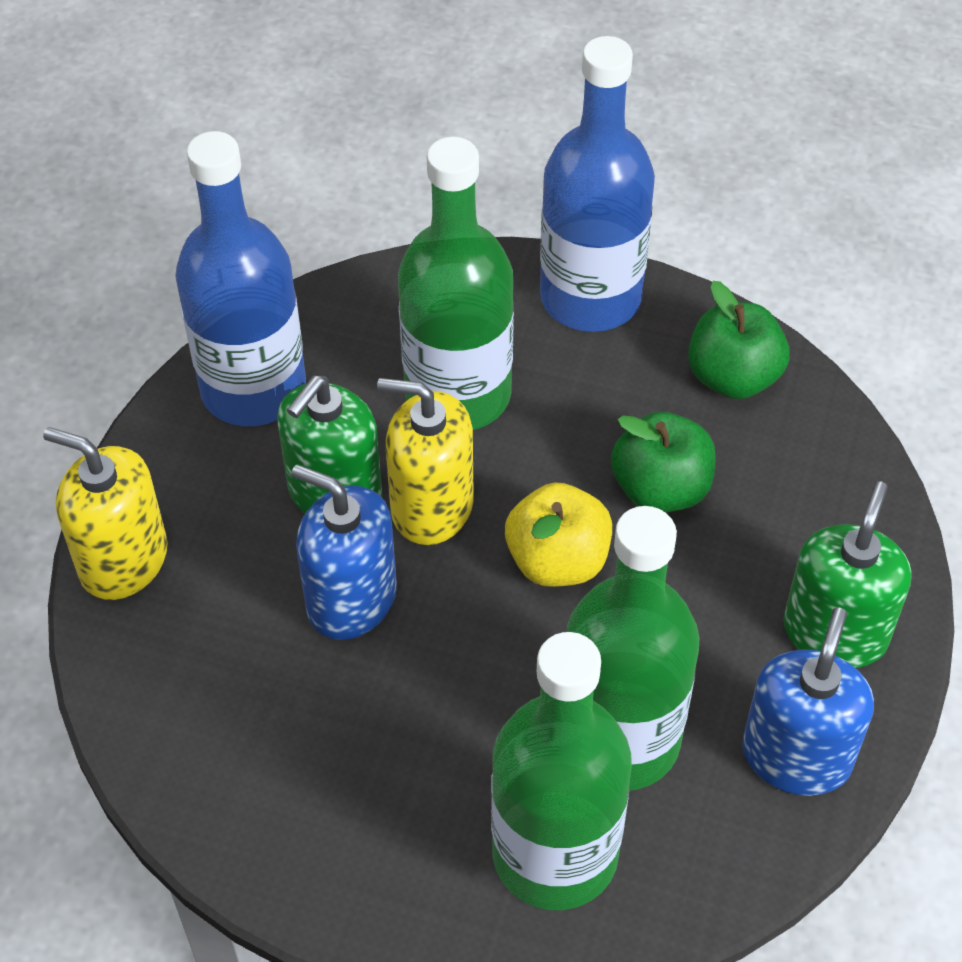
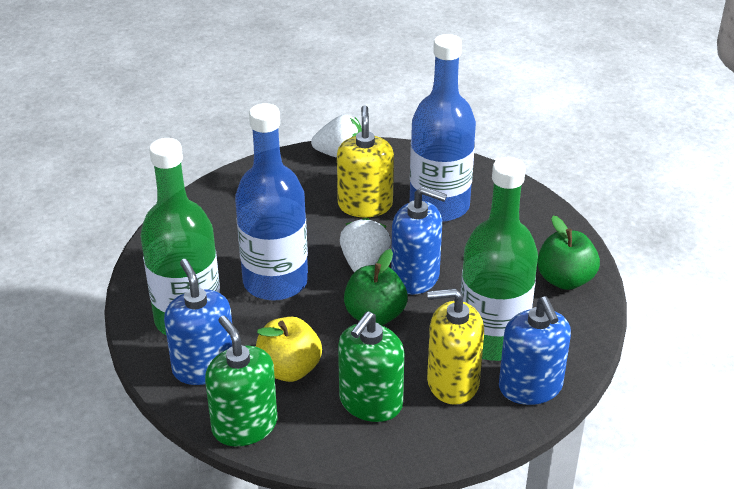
blue soap dispenser: [291,465,397,640] [742,607,874,796] = 2 -> [164,259,232,385] [391,186,447,295] [499,297,571,405] = 3
green bottle: [398,137,514,430] [491,632,632,910] [566,506,699,791] = 3 -> [140,138,220,336] [461,157,538,361] = 2
white strawberry: none = 0 -> [311,114,362,158] [340,218,391,272] = 2

